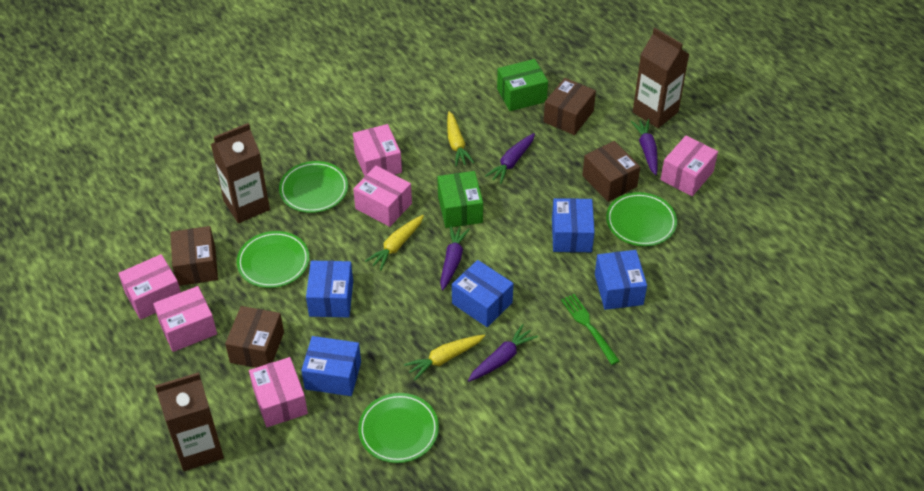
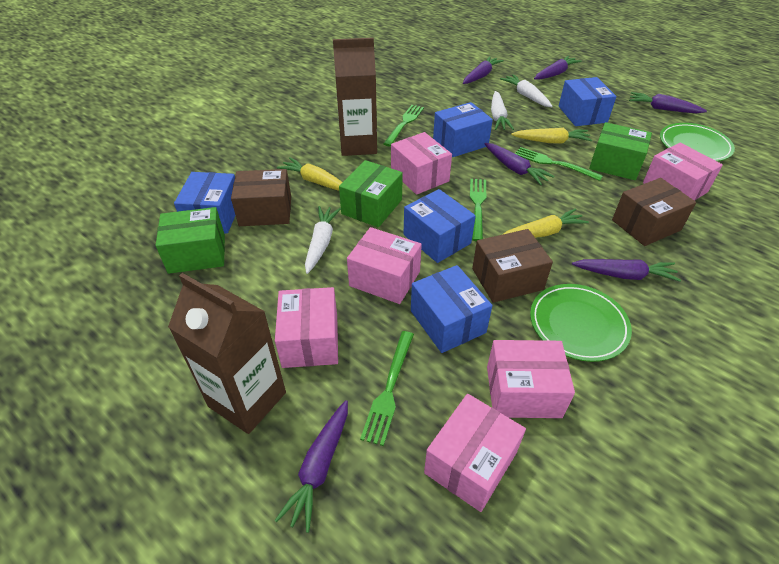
brown box: [170,226,218,286] [225,306,284,368] [544,78,596,135] [582,141,640,202] = 4 -> [231,169,291,226] [472,229,553,303] [612,178,696,246] = 3
brown carton: [155,372,224,471] [211,123,270,223] [633,28,689,128] = 3 -> [168,273,286,434] [333,38,377,156] = 2
green box: [437,171,483,228] [497,59,548,111] = 2 -> [156,207,225,274] [339,160,403,227] [589,122,652,180] = 3
green fork: [561,294,620,365] = 1 -> [360,331,414,446] [383,105,424,146] [470,179,486,241] [515,147,603,181] = 4
green plate: [237,231,309,288] [279,161,348,213] [358,393,439,463] [606,192,677,246] = 4 -> [530,284,632,362] [660,123,735,162] = 2
purple carrot: [440,226,470,291] [468,324,538,382] [485,133,535,184] [631,119,658,176] = 4 -> [275,400,348,533] [463,56,504,84] [485,143,554,185] [534,56,582,80] [572,259,681,282] [629,92,707,113] = 6
white carrot: none = 0 -> [305,206,341,274] [491,91,514,130] [500,74,552,107] = 3

